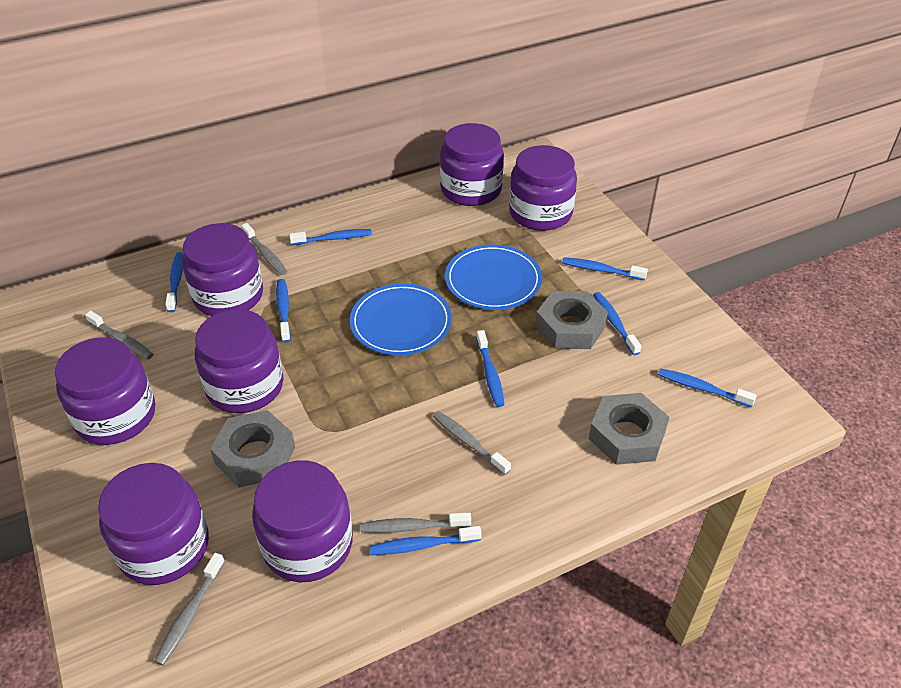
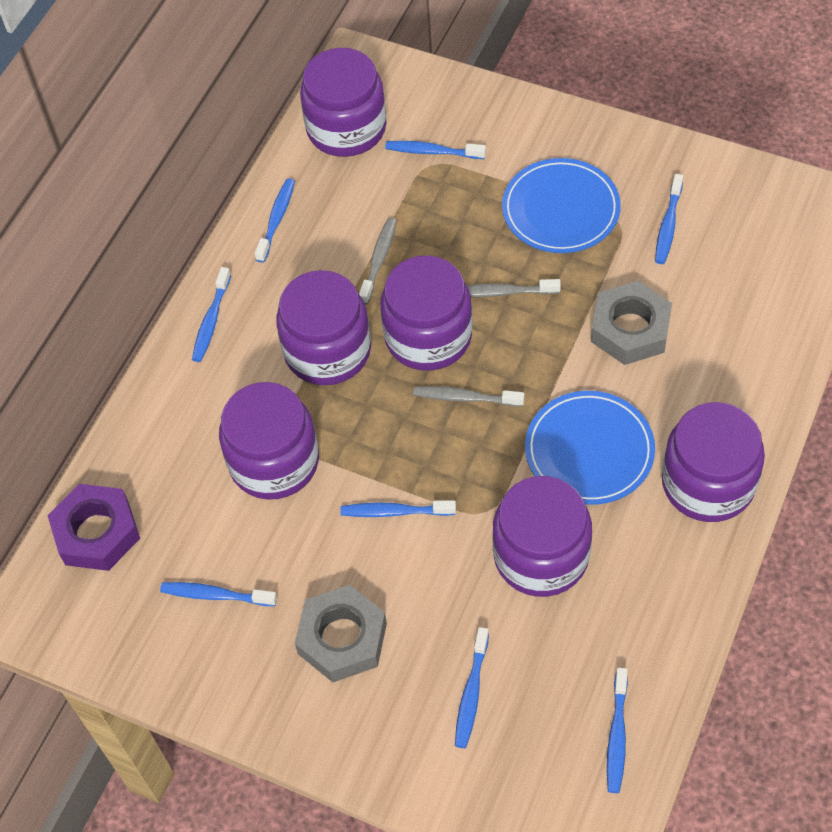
grey nut: [210,410,295,488] [535,291,608,349] [589,393,670,465] = 3 -> [295,585,387,682] [591,281,672,365] = 2
grey toothbrush: [85,311,153,359] [154,553,225,666] [241,223,287,275] [361,513,471,533] [433,411,511,475] = 5 -> [359,218,397,304] [413,386,524,407] [467,279,561,297] = 3
purple jar: [55,337,155,445] [98,463,209,585] [182,223,263,316] [195,309,283,413] [252,460,353,582] [440,123,504,206] [509,145,577,231] = 7 -> [219,382,319,500] [276,270,371,385] [300,48,387,157] [380,256,472,371] [493,476,592,597] [662,402,765,522] = 6
purple nut: none = 0 -> [47,484,140,571] = 1

